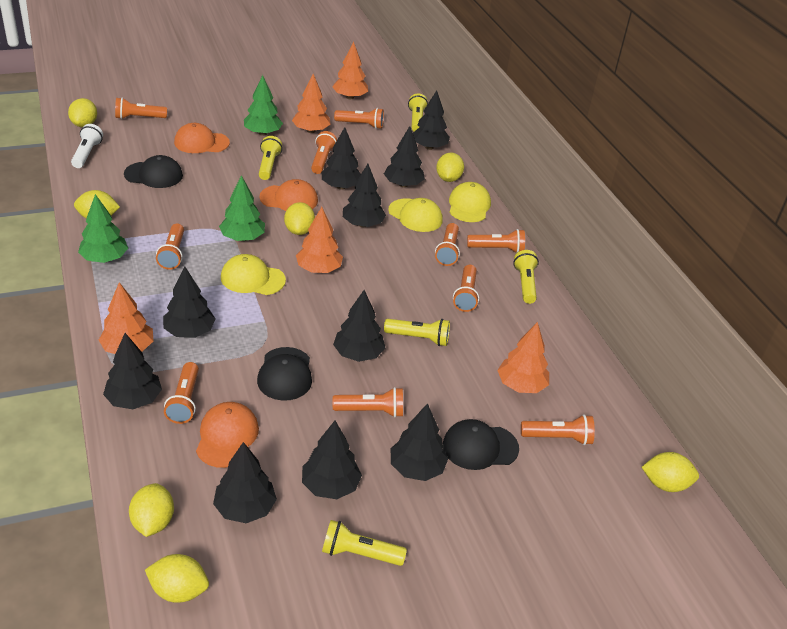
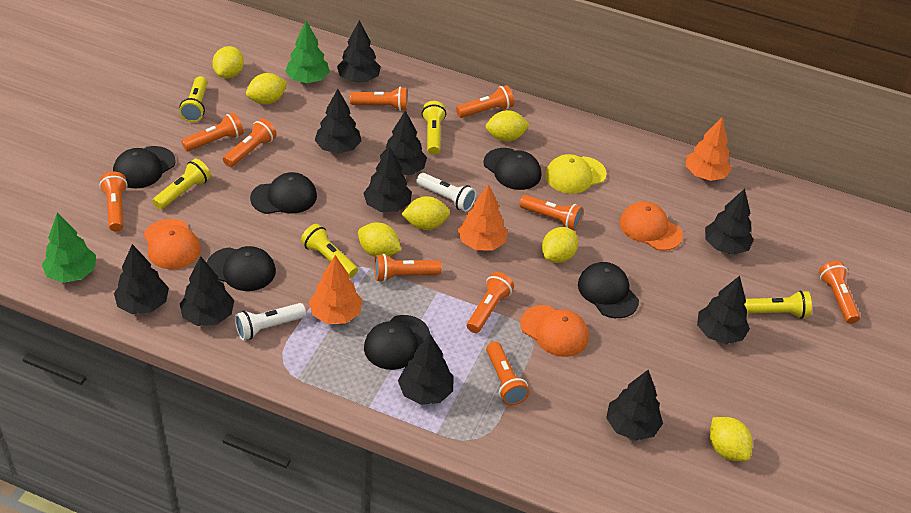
black cap: [124,155,183,188] [257,347,312,401] [443,419,519,470] = 3 -> [113,146,176,188] [207,246,276,291] [250,172,317,214] [364,315,430,370] [483,148,541,190] [578,262,639,318] = 6
green tree: [78,194,128,263] [219,175,265,241] [244,75,283,136] = 3 -> [42,213,96,283] [285,21,330,83] = 2
orange tree: [99,282,153,354] [292,74,331,133] [296,207,343,273] [332,42,368,99] [497,322,549,393] = 5 -> [309,255,362,324] [458,184,508,251] [685,117,732,181] = 3
white flashlight: [71,124,103,168] = 1 -> [235,303,306,340] [416,173,476,212] = 2
yellow cap: [221,254,286,295] [388,198,443,232] [449,182,491,222] = 3 -> [545,154,607,194] = 1

